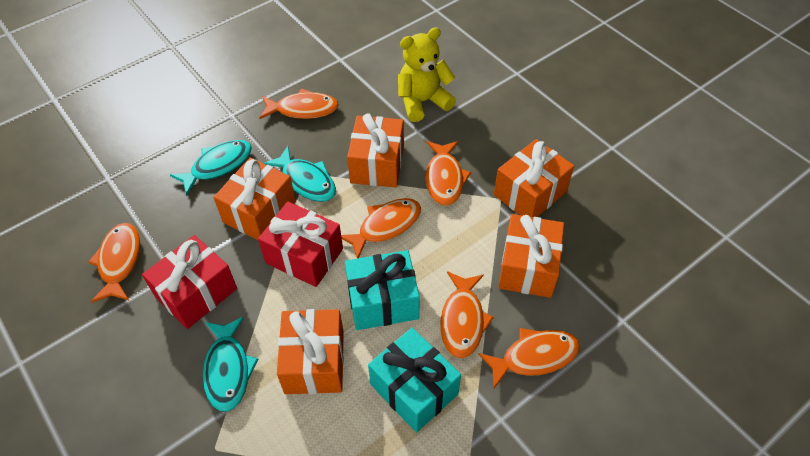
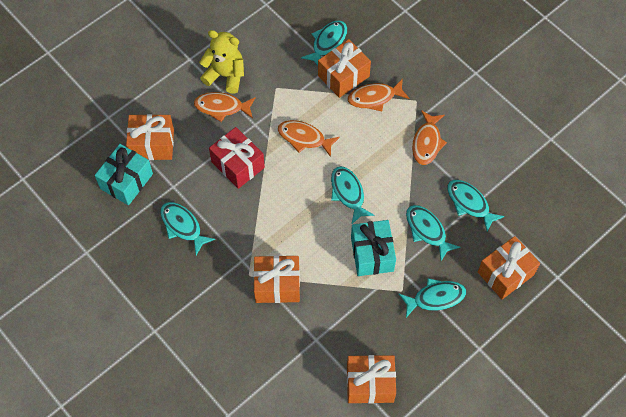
orange fish: [88,223,140,303] [259,88,339,119] [341,198,421,259] [426,141,471,206] [440,271,494,358] [478,328,580,390] = 6 -> [194,92,256,122] [278,120,340,157] [348,79,409,111] [412,110,447,165] = 4
red gift: [142,235,237,329] [258,202,343,287] = 2 -> [209,127,265,189] = 1
turquoise fish: [170,140,252,196] [203,316,258,412] [264,146,336,202] = 3 -> [160,202,215,255] [301,20,347,65] [331,166,375,225] [399,278,466,317] [406,205,460,261] [447,180,505,232] = 6

